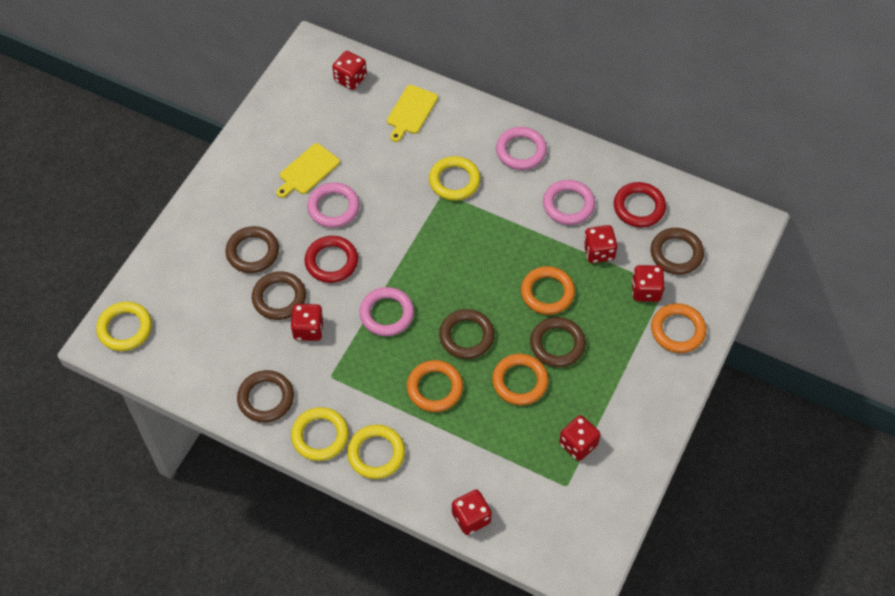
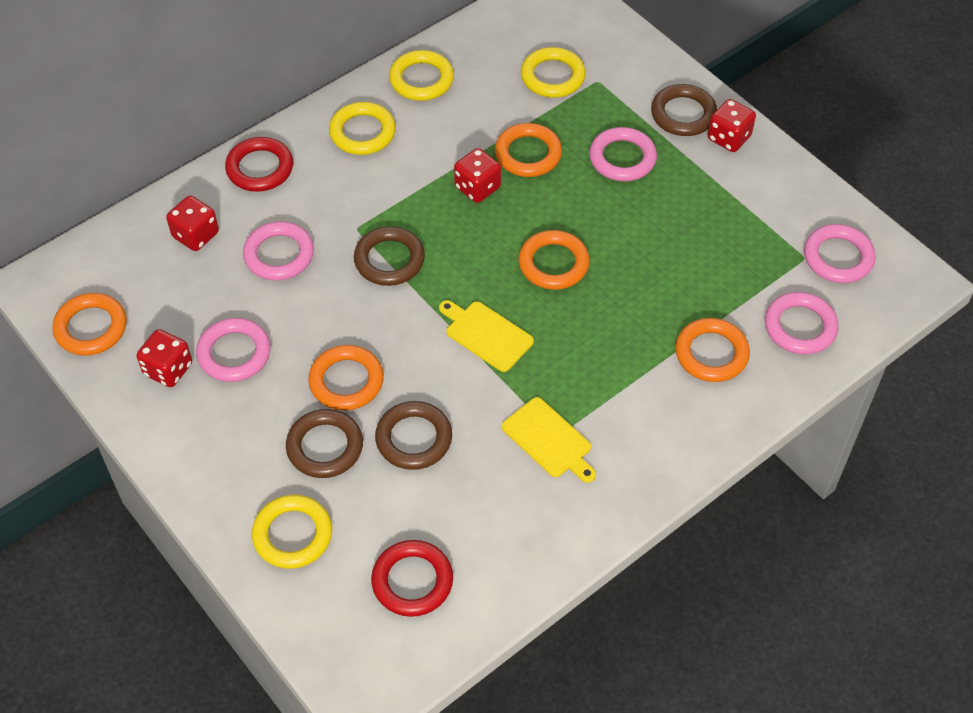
brown ring: [226,226,279,273] [237,370,294,423] [252,271,306,320] [439,309,495,359] [530,317,586,367] [651,228,704,275] = 6 -> [286,409,363,478] [354,226,425,286] [375,401,452,470] [651,84,717,136] = 4
orange ring: [407,360,463,412] [492,354,549,405] [521,266,575,315] [651,303,707,353] = 4 -> [52,293,127,356] [308,345,384,410] [495,123,562,177] [519,230,590,290] [675,318,750,382] = 5
pink ring: [307,183,360,228] [359,287,414,336] [496,127,547,170] [543,180,595,225] = 4 -> [196,318,271,382] [243,221,314,280] [589,127,657,181] [765,292,838,355] [804,224,876,283] = 5
red dice: [291,304,324,341] [332,51,367,90] [452,489,492,535] [559,415,600,461] [583,225,617,263] [632,265,664,302] = 6 -> [137,329,192,387] [166,195,219,251] [454,148,501,203] [708,99,756,152] = 4

